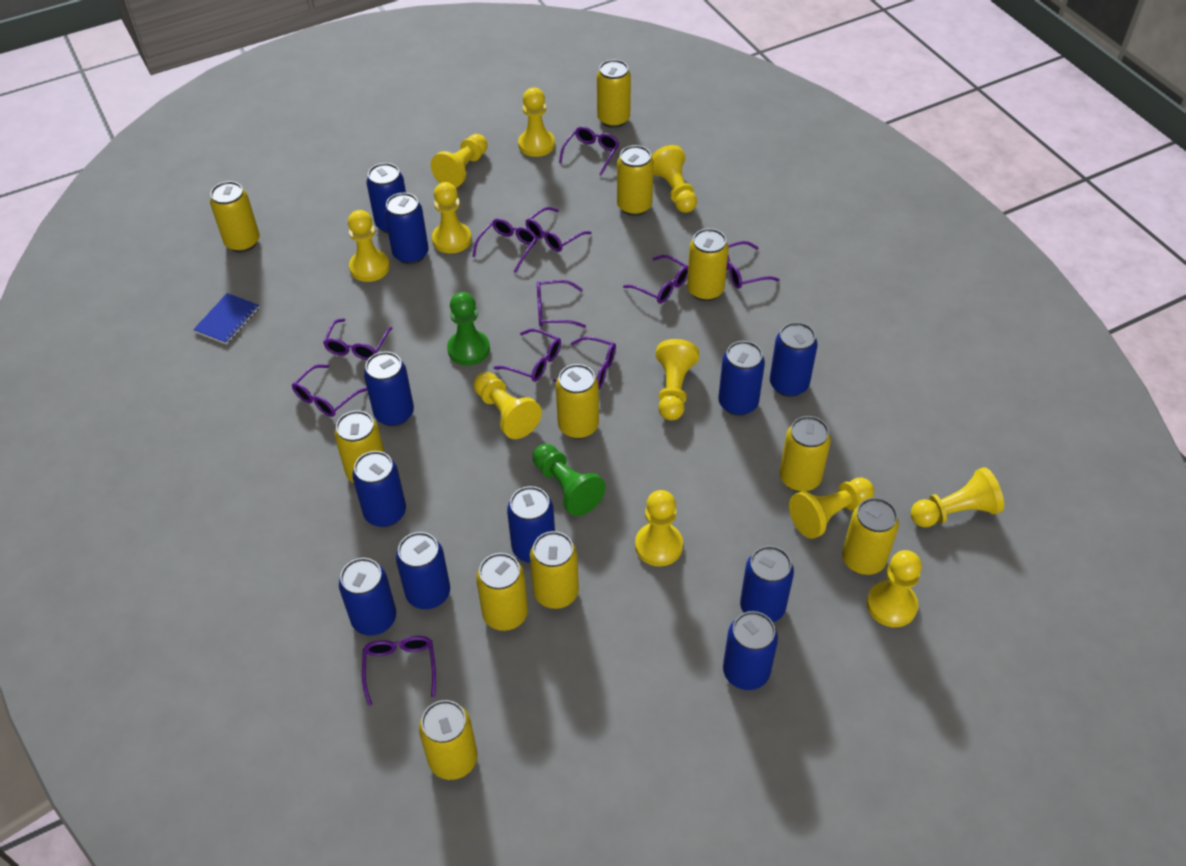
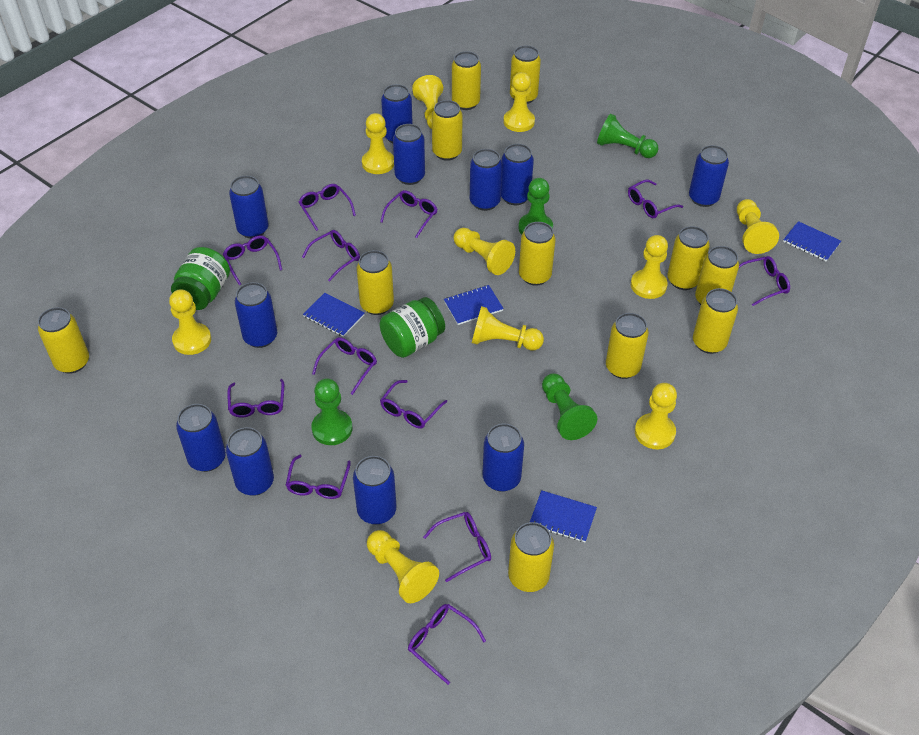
blue notebook: [193,293,259,344] = 1 -> [303,293,364,337] [444,285,504,325] [530,490,597,542] [783,221,841,261] = 4
green jar: none = 0 -> [171,247,230,310] [379,297,445,358] = 2
green pawn: [447,292,490,365] [533,444,606,516] = 2 -> [311,379,352,445] [519,178,553,235] [542,373,597,440] [597,114,658,158] = 4
purple glasses: [292,364,367,417] [323,319,393,360] [362,636,436,706] [472,218,538,273] [494,329,561,382] [526,207,592,252] [537,280,586,328] [553,336,616,389] [559,126,619,176] [623,255,688,303] [727,241,780,289] = 11 -> [223,236,282,285] [227,379,284,417] [286,455,351,499] [299,184,356,231] [302,230,360,282] [312,337,377,395] [380,190,438,238] [380,380,447,429] [408,604,486,685] [423,512,491,582] [628,180,683,218] [739,256,790,306] = 12
yellow pawn: [348,210,390,282] [431,134,488,188] [432,182,472,253] [474,372,542,439] [518,88,555,157] [635,490,683,566] [651,145,697,213] [656,339,699,420] [789,477,874,539] [867,550,922,627] [911,467,1004,527] = 11 -> [169,289,211,355] [362,113,394,174] [367,530,439,603] [412,75,443,129] [453,228,515,275] [472,306,544,350] [504,72,535,132] [631,235,668,299] [635,383,677,449] [737,199,779,254] = 10

